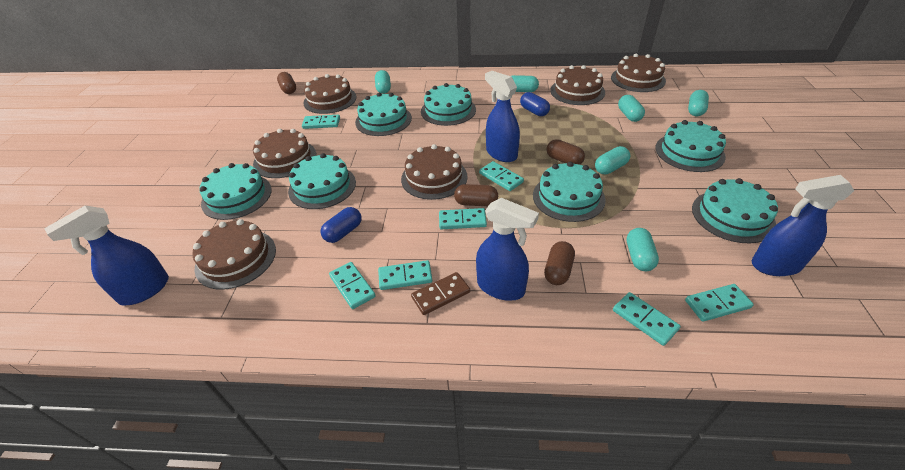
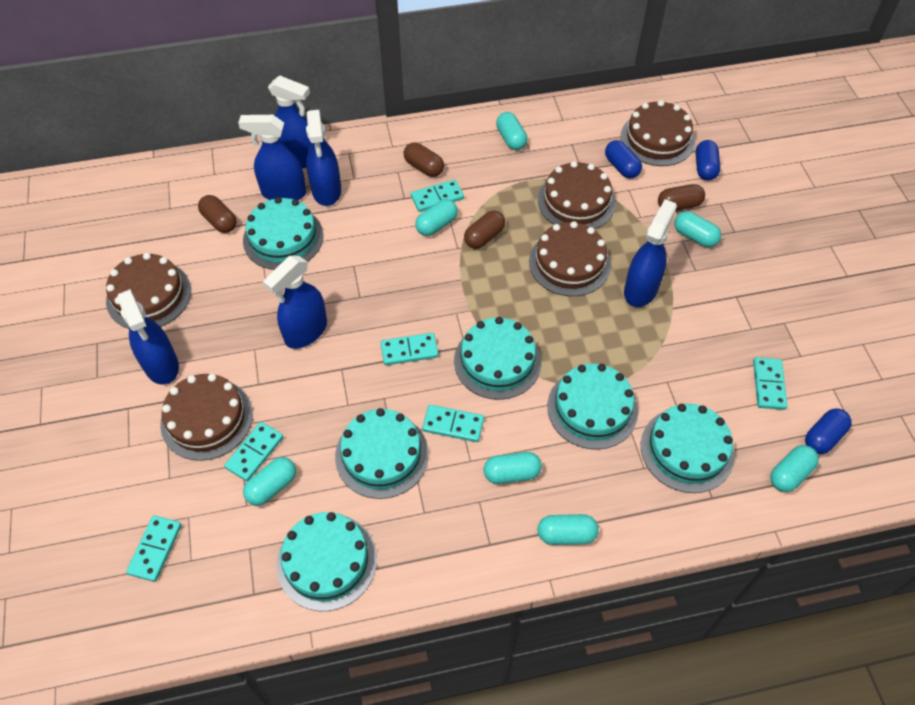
blue capsule: [320,207,362,243] [520,92,550,116] = 2 -> [605,140,642,178] [696,140,720,180] [805,408,852,454] = 3
blue spray bottle: [44,206,169,305] [476,198,539,301] [485,71,520,162] [752,175,854,276] = 4 -> [117,289,179,385] [238,115,306,200] [263,256,327,349] [268,75,311,168] [306,110,341,206] [624,199,677,307] = 6
brown cake: [192,219,276,290] [253,129,316,178] [303,74,356,114] [401,144,467,200] [550,65,605,105] [611,53,666,92] = 6 -> [106,253,191,329] [160,374,253,461] [529,221,611,296] [538,161,616,229] [621,100,695,166] = 5
brown domino: [411,272,470,315] = 1 -> none = 0
turquoise cake: [199,163,272,220] [288,153,356,209] [355,93,412,136] [421,83,476,126] [533,162,606,222] [656,120,726,172] [692,178,778,243] = 7 -> [243,197,323,270] [276,512,377,611] [335,408,429,499] [454,317,541,400] [547,363,638,450] [641,404,735,493] = 6
turquoise capsule: [375,70,391,94] [511,75,539,92] [595,146,630,174] [618,95,645,122] [627,228,659,271] [688,90,709,116] = 6 -> [243,457,296,506] [415,199,458,236] [484,452,542,484] [496,112,528,150] [538,514,599,545] [674,211,721,247] [770,445,819,492] = 7
turquoise domino: [302,115,340,129] [329,262,376,309] [378,260,432,290] [439,208,487,229] [479,161,524,191] [613,292,680,346] [685,284,754,322] = 7 -> [126,515,182,582] [224,422,283,481] [381,333,438,365] [411,179,464,212] [422,405,484,442] [753,357,788,410] = 6

